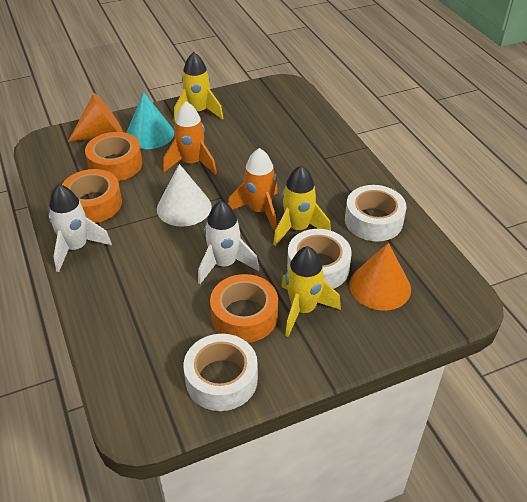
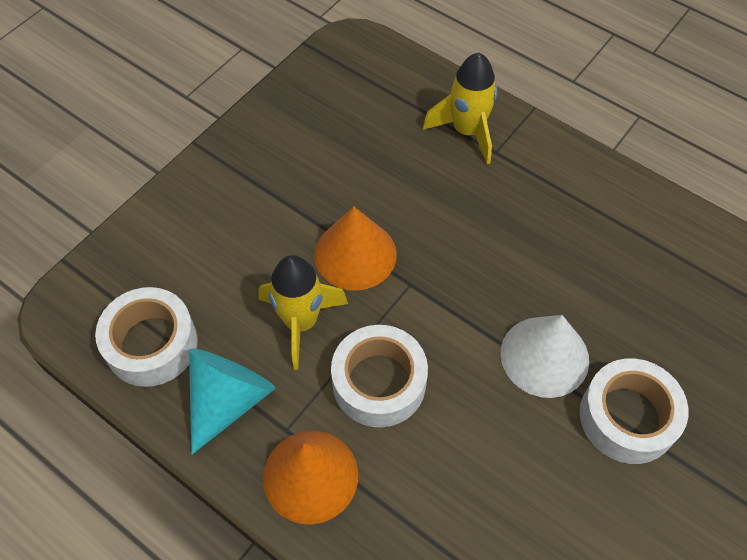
orange rocket: [163,101,217,175] [228,148,278,232] = 2 -> none = 0
orange tape: [62,169,122,223] [85,132,143,181] [210,274,278,343] = 3 -> none = 0
white rocket: [49,185,112,272] [198,201,259,284] = 2 -> none = 0
yellow rocket: [174,52,224,122] [273,165,331,246] [281,246,341,337] = 3 -> [259,255,348,370] [423,53,498,164] = 2

